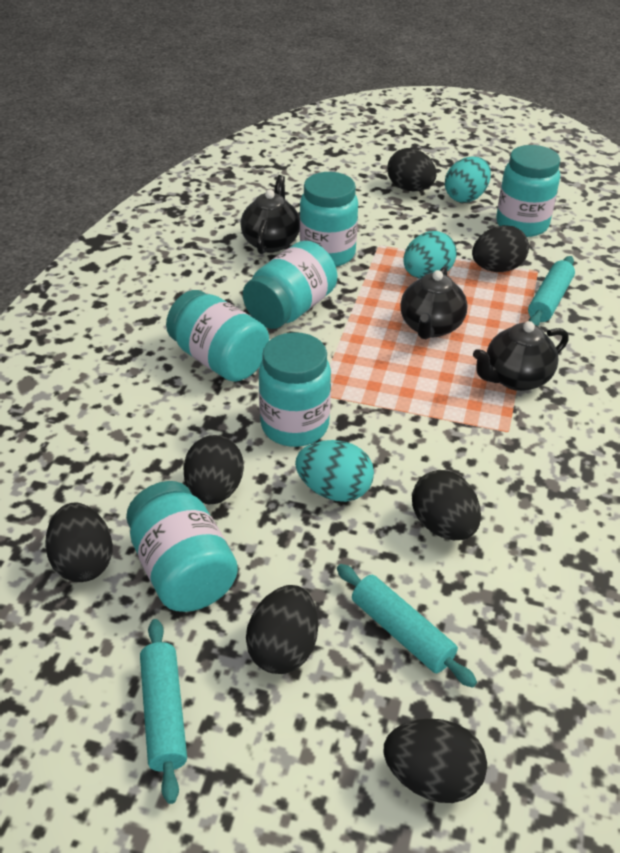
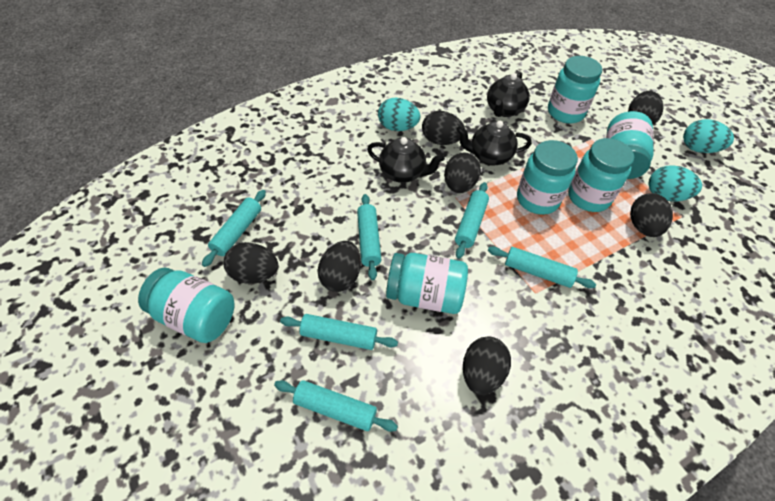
turquoise rolling pin: [140,619,187,804] [337,564,477,688] [528,256,575,326] = 3 -> [202,190,266,267] [274,380,398,432] [280,314,398,350] [357,194,382,280] [455,182,489,259] [488,246,596,288] = 6

